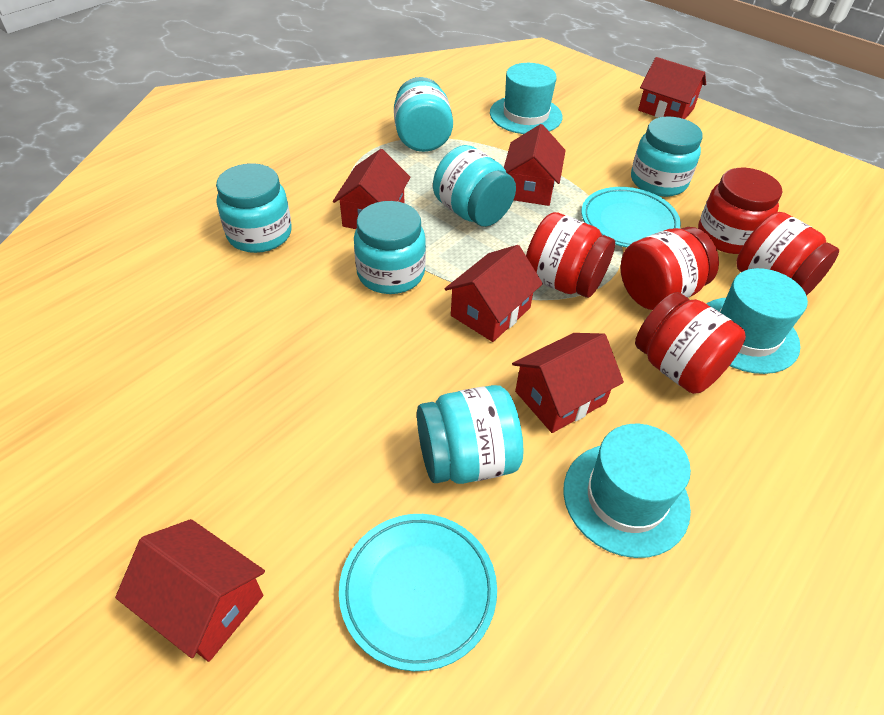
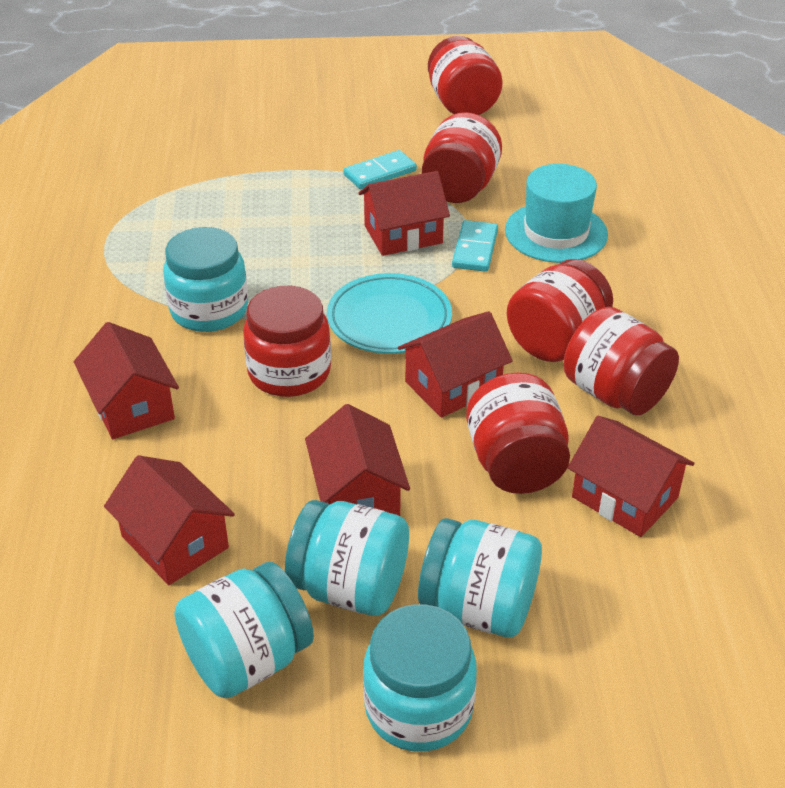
red jar: [526,212,615,298] [621,227,719,310] [635,292,746,394] [698,168,782,254] [736,212,839,296] = 5 -> [243,286,331,397] [422,112,502,203] [428,36,503,115] [466,373,570,494] [507,259,613,362] [564,307,679,415] = 6
turquoise domino: none = 0 -> [344,150,417,189] [452,220,498,272] = 2
turquoise hat: [490,63,563,134] [563,424,691,558] [706,268,808,374] = 3 -> [505,164,608,263] = 1
turquoise jar: [216,163,292,253] [354,201,426,294] [394,77,453,152] [417,385,524,484] [433,145,516,227] [631,117,703,197] = 6 -> [163,227,248,332] [175,562,314,698] [285,500,409,616] [363,604,477,752] [418,518,542,637] = 5
turquoise plate: [339,514,497,671] [581,187,681,247] = 2 -> [327,273,452,354] = 1

